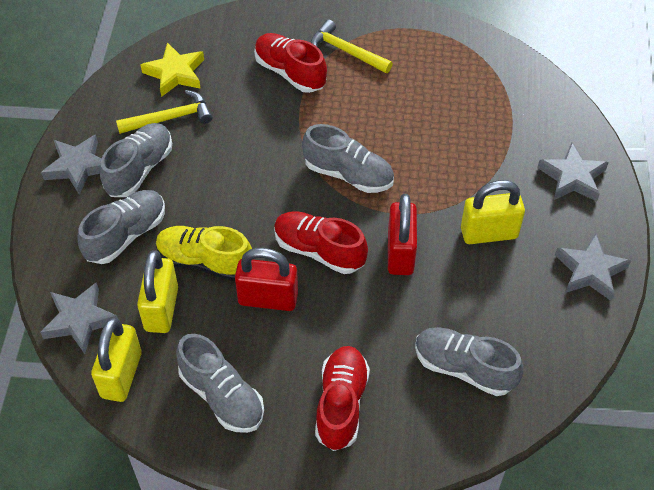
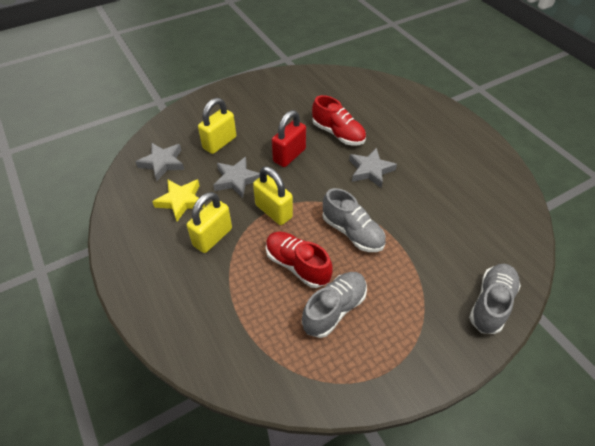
grey shoe: [77,190,165,264] [100,123,172,197] [176,334,264,433] [302,124,394,193] [415,327,524,396] = 5 -> [302,272,367,338] [323,188,386,252] [469,264,521,334] = 3
grey star: [40,282,118,354] [41,134,102,195] [537,143,609,202] [555,233,631,301] = 4 -> [135,143,184,181] [213,157,260,198] [349,148,397,188] = 3
red padlock: [235,248,298,311] [388,194,417,275] = 2 -> [272,110,306,167] = 1
red shoe: [254,33,327,93] [274,211,368,274] [315,346,370,451] = 3 -> [266,232,333,288] [312,95,366,146] = 2
yellow hammer: [116,90,212,134] [310,19,393,73] = 2 -> none = 0
yellow shoe: [156,226,252,281] = 1 -> none = 0

